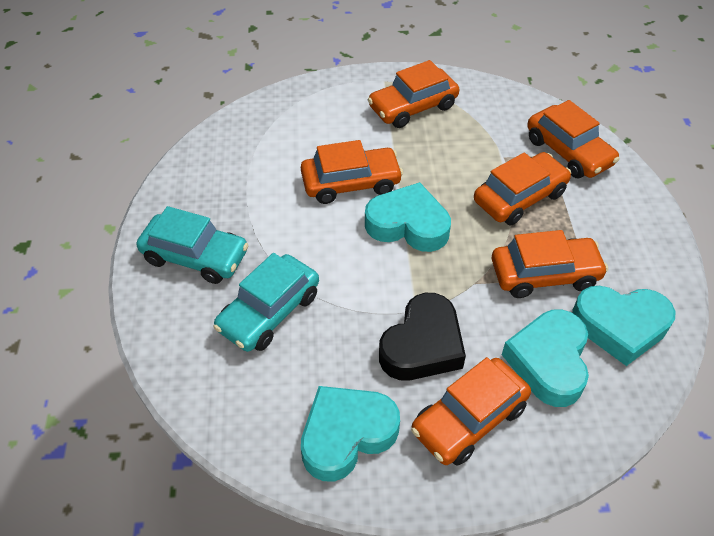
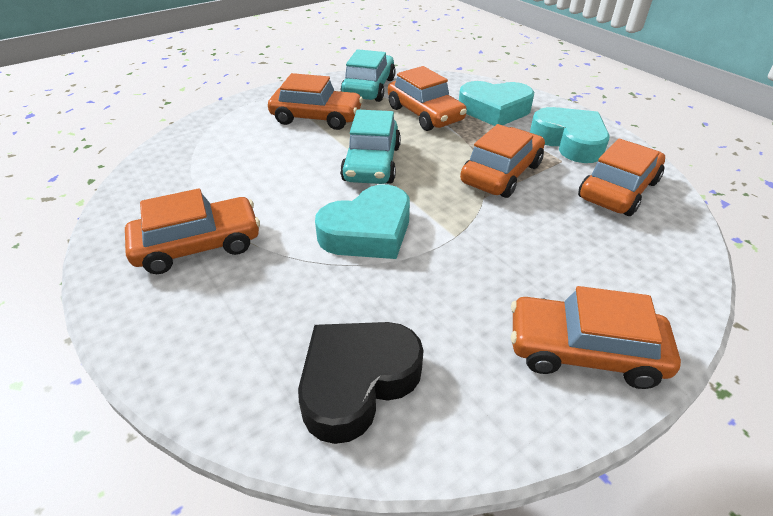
turquoise heart: [301,386,400,481] [365,182,451,252] [502,309,589,407] [572,286,676,366] = 4 -> [315,185,410,259] [459,81,534,126] [530,107,610,163] = 3

